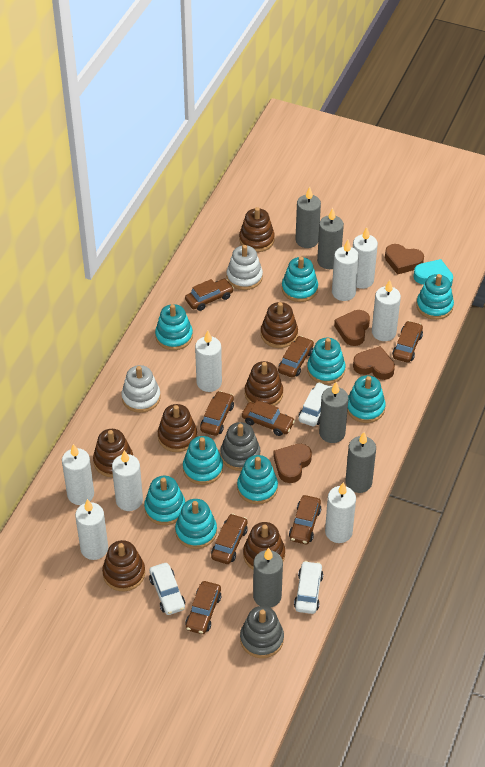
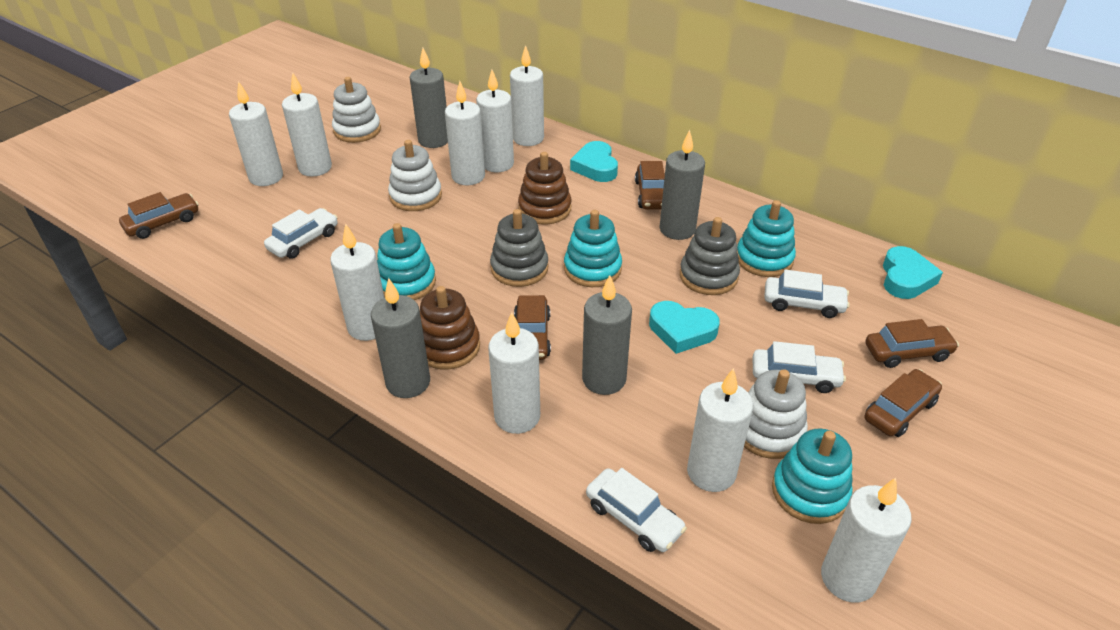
brown car: [185,279,234,311] [185,581,221,634] [200,391,234,436] [211,514,248,564] [242,400,295,436] [278,336,314,378] [289,495,321,544] [392,321,423,363] = 8 -> [119,192,199,239] [514,295,551,360] [635,161,665,210] [864,369,942,437] [865,319,959,368] = 5
brown heart: [273,444,312,483] [334,310,370,346] [353,346,395,380] [385,244,424,275] = 4 -> none = 0
brown stacking toy: [93,429,133,477] [102,540,145,591] [158,404,197,452] [239,207,275,252] [243,522,285,570] [245,361,283,406] [261,302,298,348] = 7 -> [420,286,480,369] [518,152,571,225] = 2
grey candle: [253,548,283,608] [295,187,321,248] [317,208,344,269] [319,382,349,443] [345,432,376,493] = 5 -> [371,278,430,398] [410,48,448,148] [582,275,632,395] [659,130,705,240] = 4
turquoise heart: [413,259,453,286] = 1 -> [570,141,618,182] [649,301,720,354] [883,246,943,299] = 3
turquoise stacking toy: [144,476,185,525] [155,304,193,350] [175,499,217,549] [183,436,223,485] [237,455,278,504] [282,257,318,302] [307,338,346,384] [347,375,386,423] [416,274,454,320] = 9 -> [377,223,436,300] [564,210,622,287] [737,200,796,277] [772,429,853,524] = 4
white candle: [62,444,94,505] [75,499,108,560] [112,450,143,511] [195,331,222,392] [325,482,356,543] [332,240,359,301] [353,227,378,289] [372,280,401,341] = 8 -> [229,81,283,186] [282,72,332,177] [330,223,384,341] [445,81,485,185] [476,70,514,172] [488,312,540,434] [510,45,544,146] [687,368,753,492] [821,478,912,603] = 9
white car: [149,563,185,615] [294,561,323,614] [299,382,332,427] = 3 -> [264,208,338,259] [586,468,687,552] [753,341,846,393] [764,269,850,318] = 4
white stacking toy: [121,365,160,413] [227,245,263,290] = 2 -> [332,77,381,143] [388,140,442,211] [744,369,808,459] = 3

